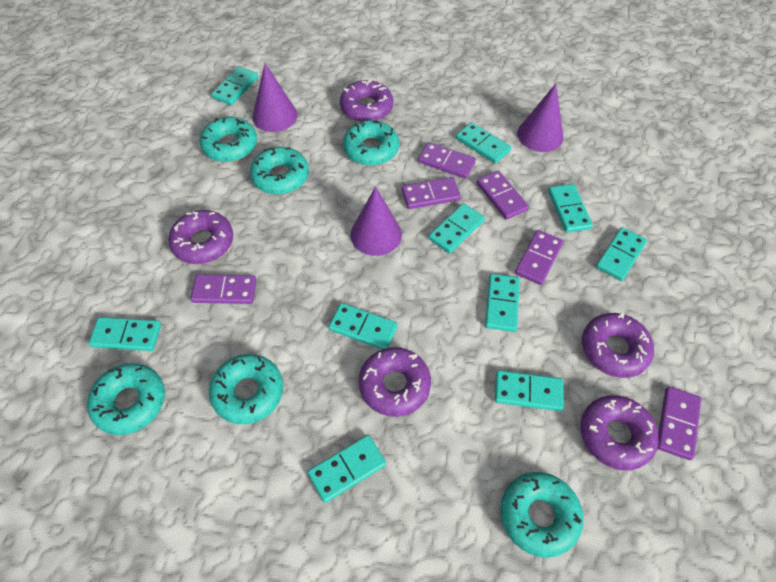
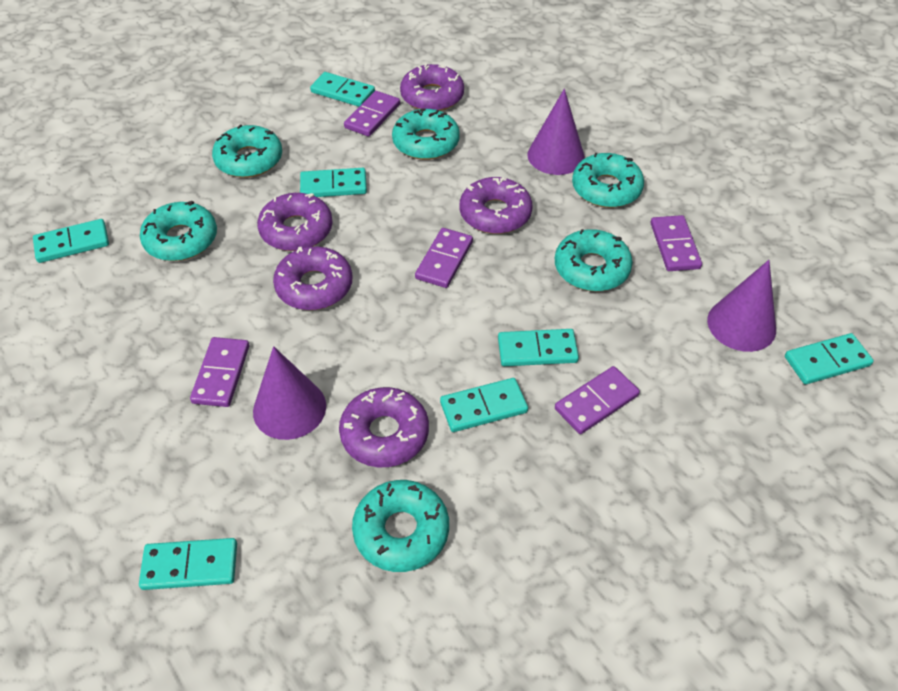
purple domino: [191,274,256,304] [402,177,461,209] [418,142,476,179] [476,171,529,220] [515,230,563,285] [658,386,701,460] = 6 -> [190,337,249,407] [344,91,400,137] [415,228,473,288] [555,366,640,434] [651,215,702,271] = 5
turquoise domino: [89,317,161,351] [211,66,258,105] [308,435,386,503] [329,303,398,349] [428,203,485,254] [456,122,511,164] [485,274,520,332] [495,370,564,411] [548,184,593,233] [596,227,647,281] = 10 -> [33,219,109,263] [139,538,237,590] [300,168,367,197] [310,72,375,107] [440,378,528,432] [498,329,579,366] [785,333,874,384] = 7

